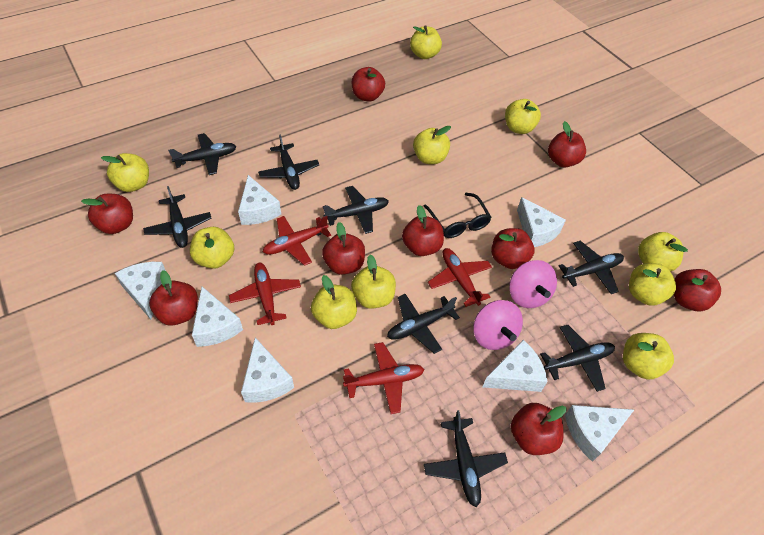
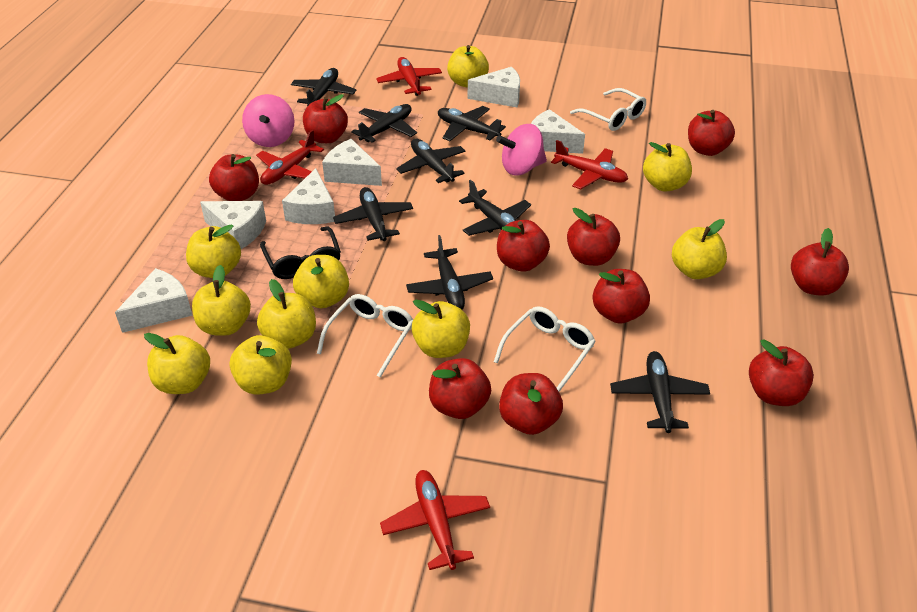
red apple: [81,194,133,234] [149,270,198,326] [322,222,365,275] [352,67,385,102] [402,205,444,256] [491,228,534,269] [511,403,566,455] [548,121,586,167] [674,269,721,311] = 9 -> [209,154,259,201] [303,94,348,143] [429,358,491,419] [497,220,550,272] [499,373,563,435] [567,208,620,266] [592,269,650,324] [688,110,735,156] [749,339,814,406] [791,228,849,296] = 10
white cheese: [115,262,166,320] [192,287,243,347] [238,175,281,225] [241,337,294,403] [483,340,548,392] [517,197,566,247] [565,405,634,462] = 7 -> [115,268,193,333] [200,201,266,249] [282,168,335,224] [322,139,382,186] [468,67,520,107] [531,109,585,154] = 6
white glasses: none = 0 -> [317,294,413,378] [494,306,596,392] [570,88,647,131] = 3

